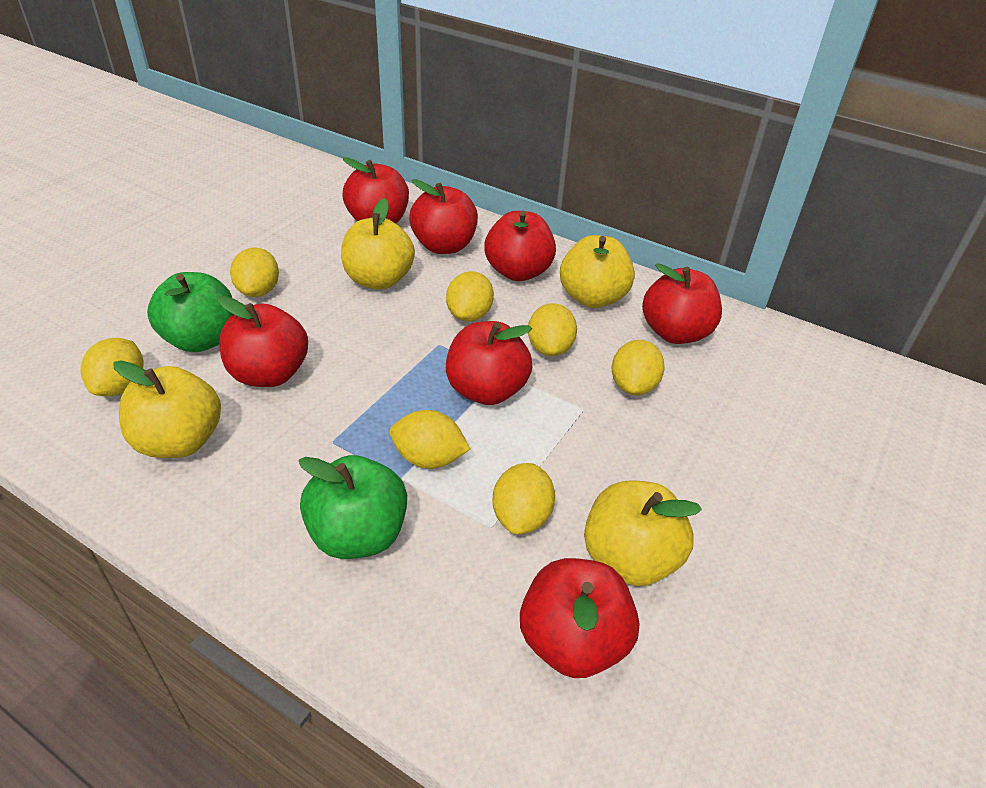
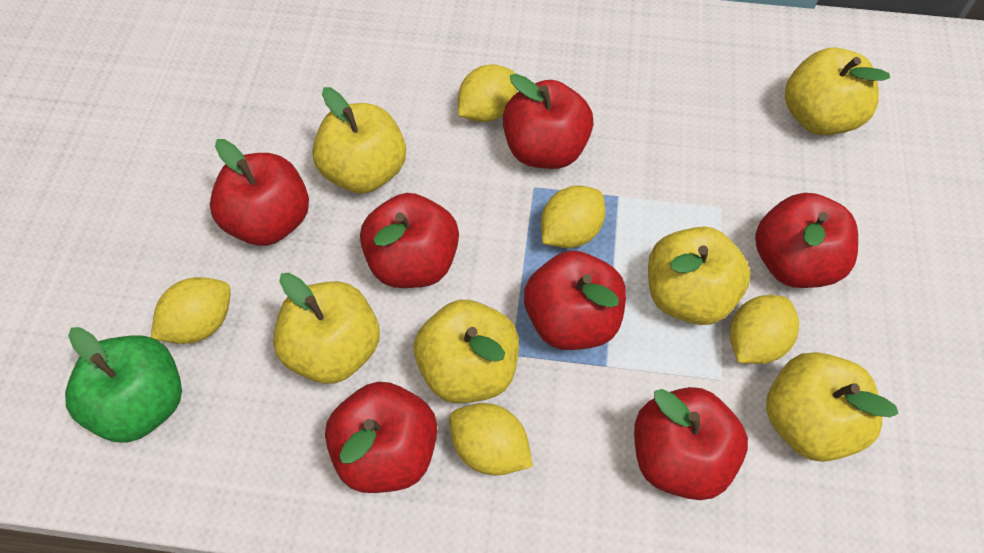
green apple: [147,272,233,352] [298,455,407,559] = 2 -> [65,327,182,443] = 1
yellow apple: [113,360,221,458] [341,198,415,289] [560,235,635,308] [584,480,702,586] = 4 -> [273,273,380,384] [312,87,406,194] [414,300,519,403] [648,227,751,325] [766,352,898,462] [785,47,890,135] = 6
yellow lemon: [81,338,143,396] [230,247,279,297] [390,410,470,469] [446,271,494,322] [492,463,555,535] [528,303,577,356] [612,340,665,395] = 7 -> [151,277,231,344] [449,403,533,475] [458,64,517,122] [541,186,605,248] [730,295,799,364] = 5

